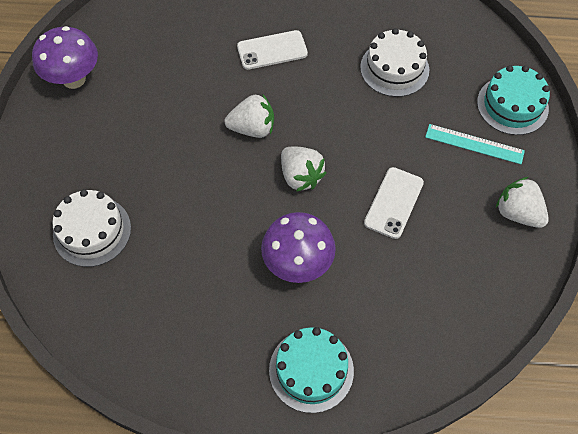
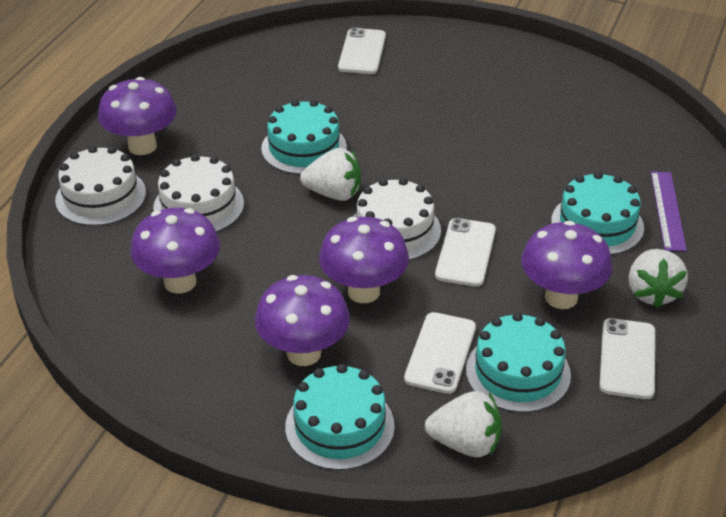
purple mushroom: [32,26,98,89] [261,212,336,283] = 2 -> [98,77,177,155] [130,208,220,294] [255,275,350,366] [319,217,409,303] [521,221,612,309] = 5
purple ruler: none = 0 -> [651,172,687,251] = 1
turquoise cake: [269,327,354,413] [477,65,550,135] = 2 -> [261,100,347,175] [285,364,395,470] [466,312,571,413] [551,171,644,255] = 4
turquoise ruler: [425,124,525,164] = 1 -> none = 0
white cake: [52,189,131,267] [360,28,429,97] = 2 -> [55,146,146,226] [153,154,244,232] [353,178,441,260] = 3
white phone: [237,30,308,70] [364,167,424,239] = 2 -> [338,28,386,74] [404,312,476,394] [435,218,496,287] [599,318,655,399] = 4

